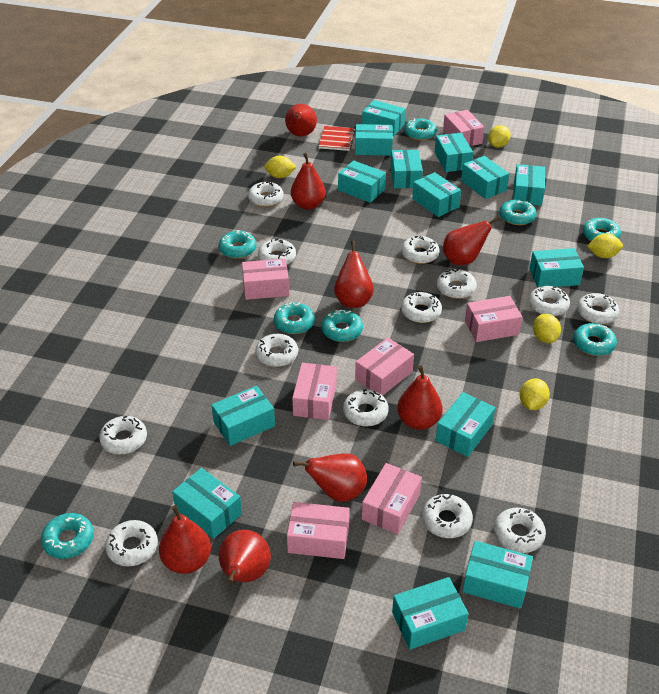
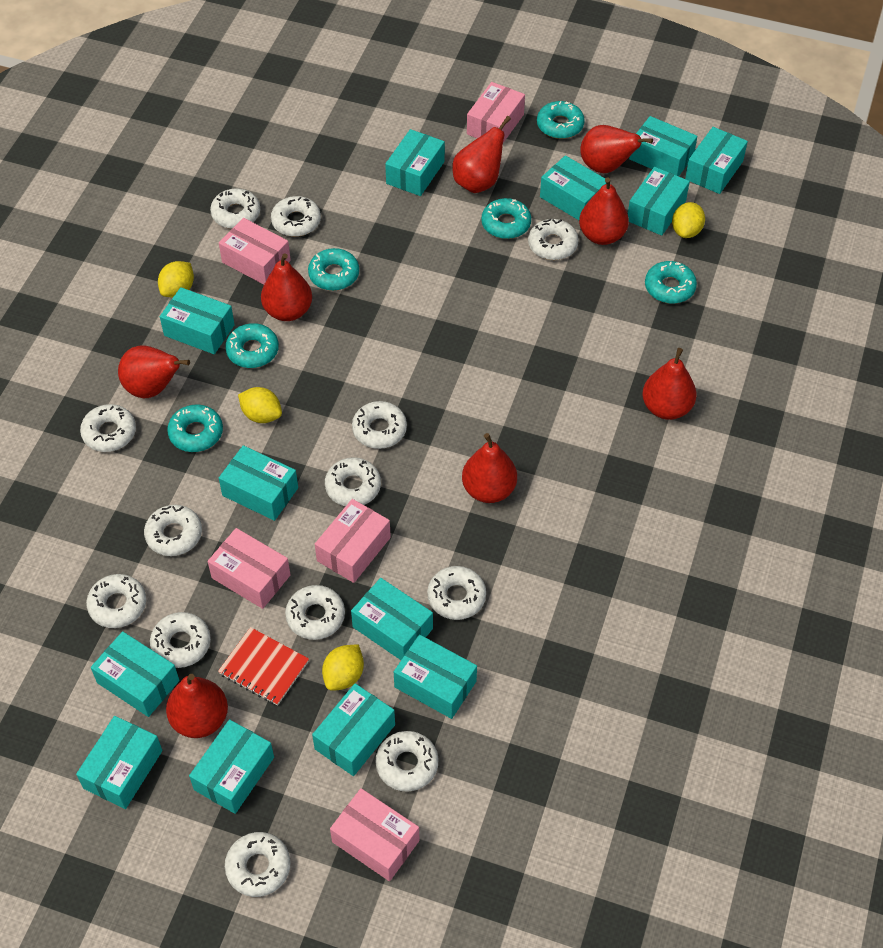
pink box: [242,259,289,300] [287,502,350,559] [292,363,337,420] [355,338,414,396] [362,463,422,534] [443,110,484,146] [465,296,523,342] = 7 -> [208,528,290,609] [219,218,291,285] [315,499,391,583] [330,788,420,881] [467,82,525,143] = 5
turquoise box: [172,468,242,539] [212,386,275,446] [338,160,386,203] [355,124,393,156] [362,100,406,136] [391,150,423,188] [392,577,469,650] [412,172,461,217] [435,133,473,172] [436,392,495,457] [461,156,509,199] [463,541,533,609] [513,164,545,206] [529,248,584,288] = 14 -> [76,716,163,809] [91,631,179,717] [160,287,235,354] [189,719,274,814] [219,445,298,521] [312,683,395,776] [351,578,433,660] [385,129,445,196] [394,634,477,719] [540,155,607,220] [628,167,690,236] [629,116,697,176] [685,127,748,194] = 13
turquoise donut: [41,513,94,559] [219,230,257,259] [274,302,315,334] [321,310,363,342] [404,118,437,140] [500,199,536,225] [573,323,617,356] [583,218,621,241] = 8 -> [167,405,223,452] [225,323,279,368] [308,248,359,291] [481,198,531,239] [537,101,585,139] [645,261,697,304] = 6
yellow lemon: [264,156,296,178] [488,125,511,148] [520,378,550,410] [533,314,561,343] [587,233,623,258] = 5 -> [158,261,194,298] [238,387,282,423] [322,644,364,691] [672,202,705,238] = 4

